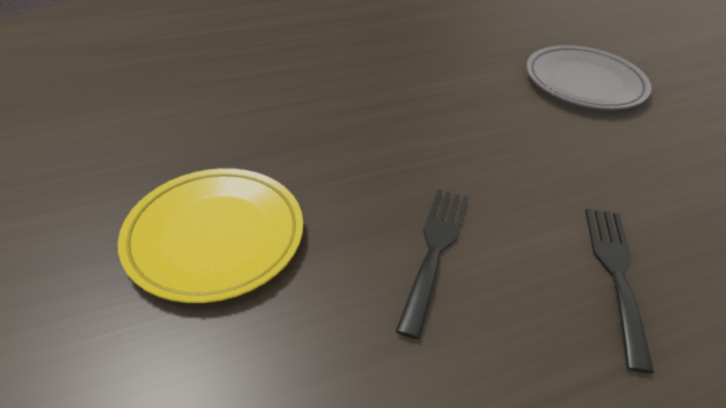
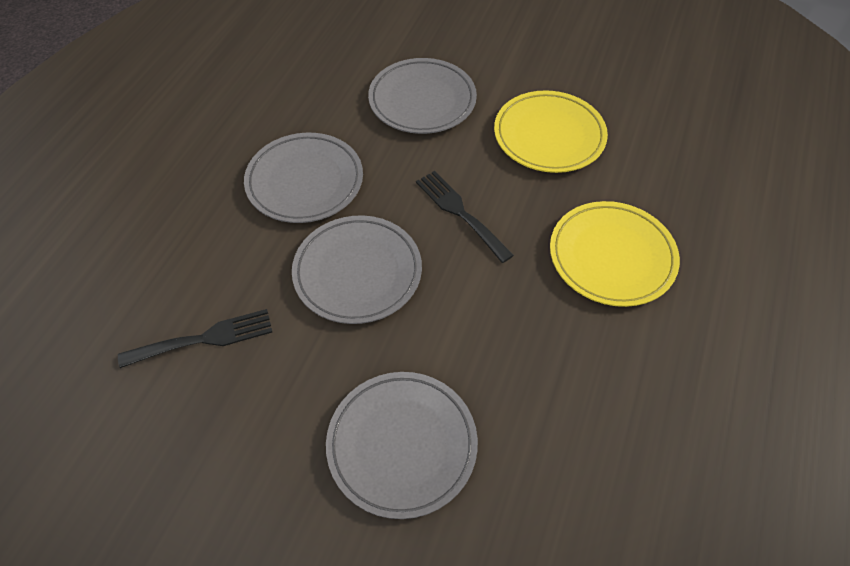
grey plate: [526,45,652,110] = 1 -> [244,133,363,223] [292,216,422,324] [326,372,478,519] [368,58,477,134] = 4
yellow plate: [118,168,303,303] = 1 -> [494,90,608,173] [550,201,680,307] = 2

